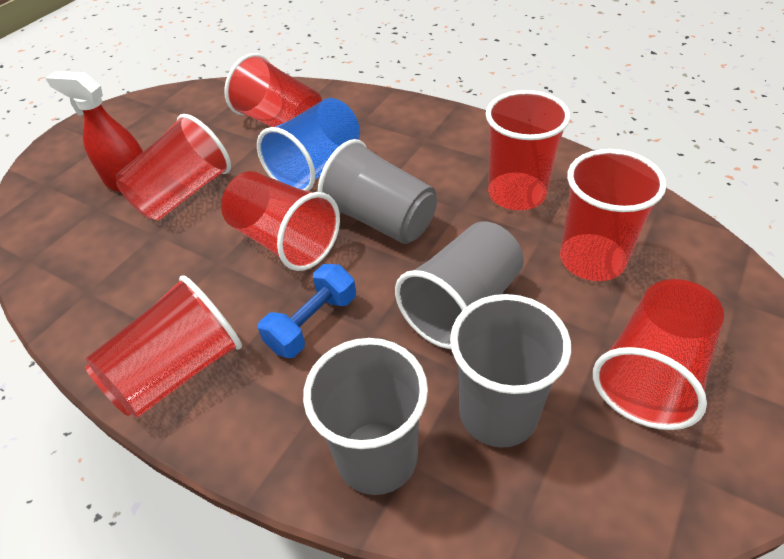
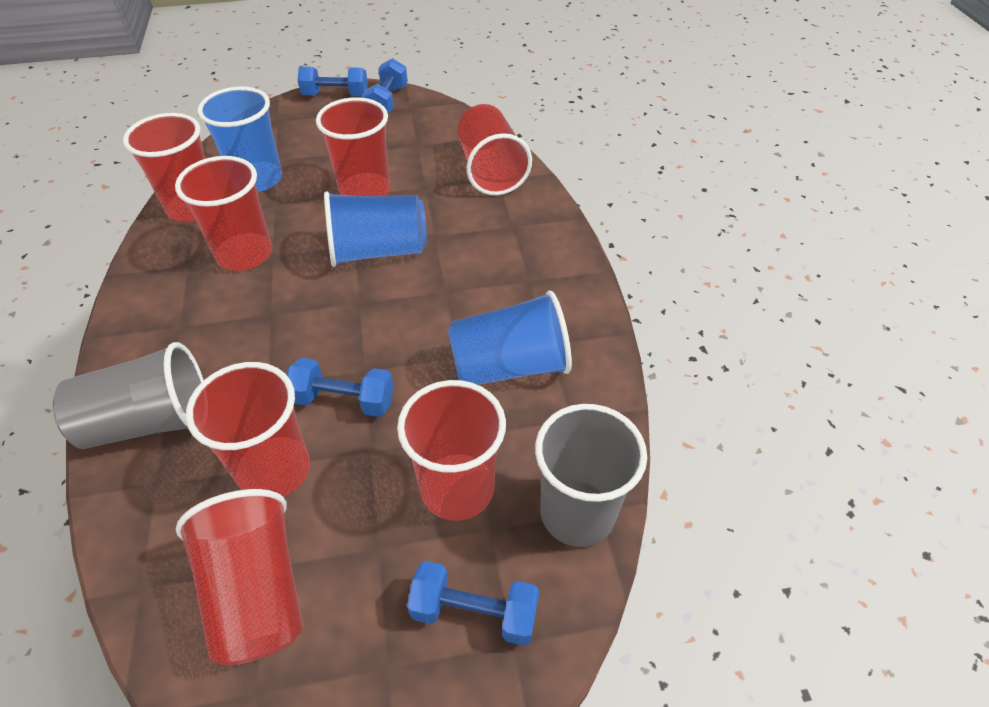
blue cup: [257,98,360,191] = 1 -> [197,87,282,192] [324,191,427,267] [447,290,572,385] = 3
blue dumbbell: [258,264,356,358] = 1 -> [287,358,394,417] [298,67,368,96] [362,58,408,113] [407,561,539,646] = 4
grey cup: [303,338,428,495] [318,139,437,244] [395,221,524,349] [450,294,571,448] = 4 -> [53,342,203,449] [535,404,647,547] = 2
red spray bottle: [46,71,143,192] = 1 -> none = 0

